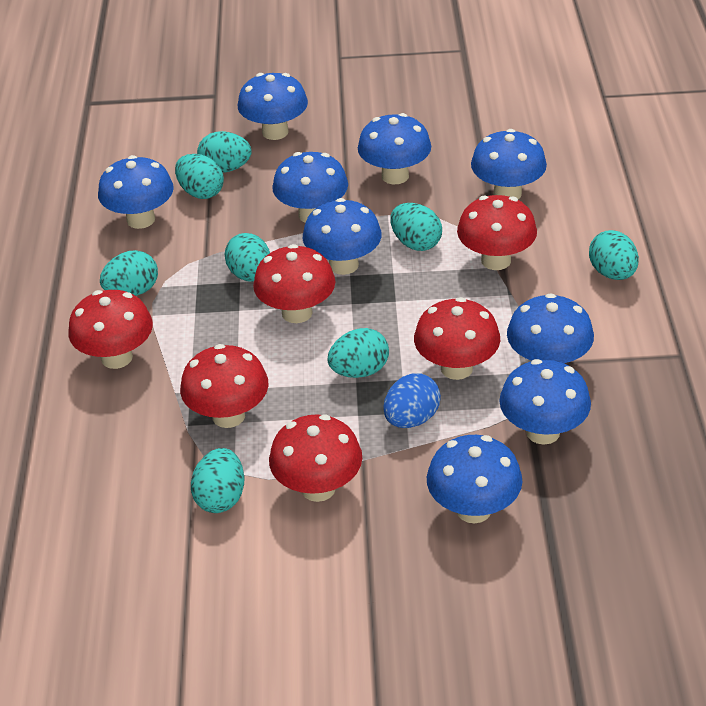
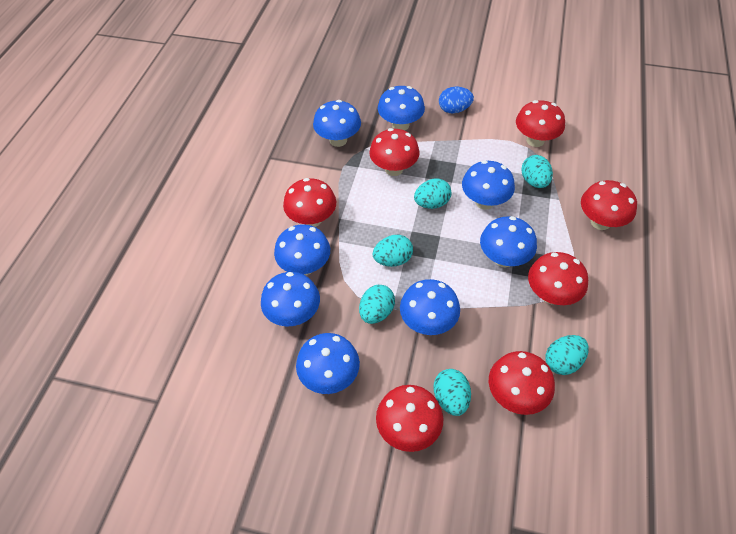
blue mushroom: [98,155,174,229] [238,73,308,140] [272,152,348,223] [303,198,382,275] [358,113,431,184] [427,435,523,523] [471,129,547,199] [499,359,591,445] [507,293,594,363] = 9 -> [261,272,320,326] [274,224,330,275] [296,333,360,394] [313,100,361,147] [378,86,425,131] [400,279,460,335] [462,160,515,210] [480,216,537,267] = 8
red mushroom: [68,290,153,369] [180,344,268,428] [253,244,335,323] [269,414,362,502] [414,297,500,380] [457,195,537,270] = 6 -> [283,178,336,227] [369,128,420,176] [376,385,443,452] [489,351,555,415] [516,100,565,147] [528,252,588,305] [581,180,637,230] = 7
turquoise egg: [100,250,158,296] [175,154,224,199] [191,448,244,513] [197,131,252,173] [224,233,270,282] [327,328,389,378] [390,203,442,251] [589,230,639,280] = 8 -> [359,285,395,324] [373,235,413,267] [414,179,452,209] [434,369,471,416] [521,155,553,188] [545,335,589,375] = 6

